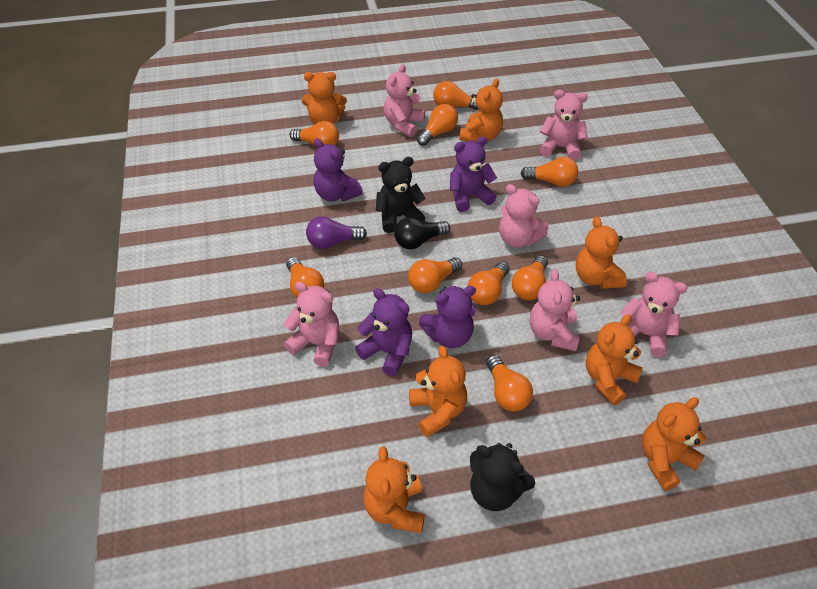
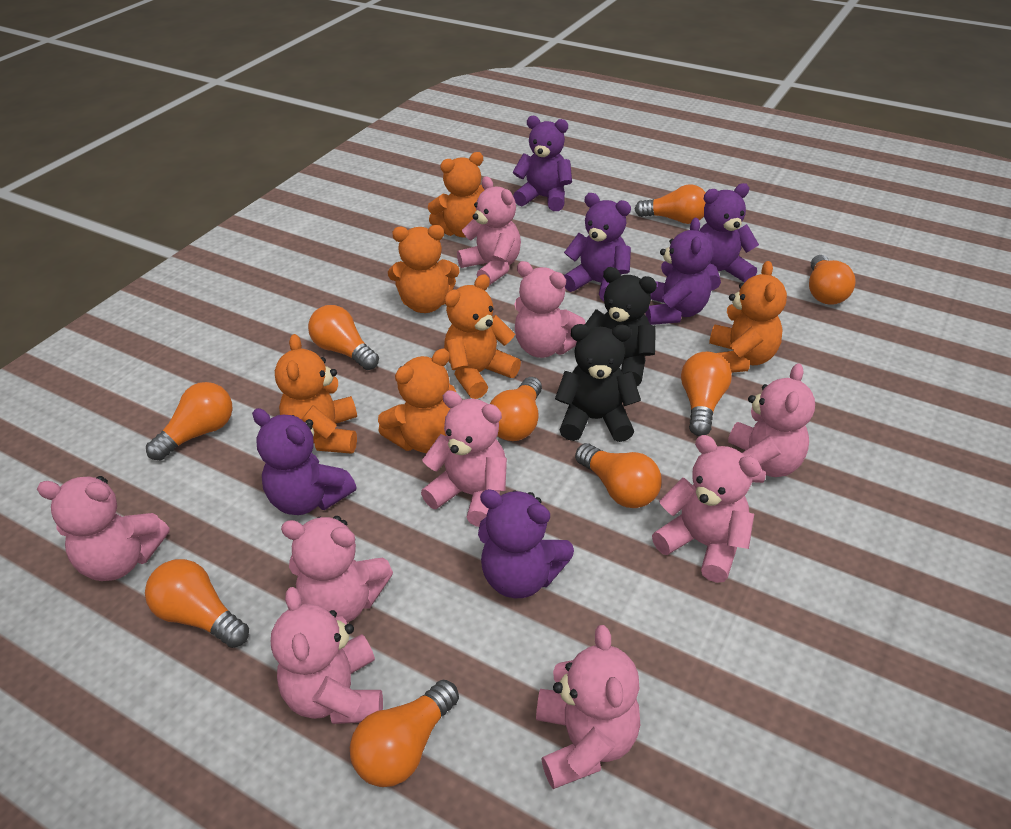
black light bulb: [394,217,450,249] = 1 -> none = 0
orange teddy bear: [302,72,347,124] [363,447,425,533] [409,346,467,438] [459,79,503,142] [576,217,627,289] [586,314,643,405] [642,397,706,491] = 7 -> [275,334,357,454] [378,349,456,453] [388,225,460,313] [428,152,484,238] [444,274,521,399] [709,261,787,373] = 6
pink teddy bear: [284,282,339,367] [384,64,425,137] [499,184,549,248] [530,269,580,351] [540,90,588,160] [620,272,687,357] = 6 -> [37,476,170,581] [271,587,383,724] [281,516,393,623] [421,390,507,527] [457,176,521,285] [514,261,585,358] [536,625,640,789] [652,435,761,583] [728,363,815,483] = 9
purple light bulb: [306,216,367,249] = 1 -> none = 0
purple teddy bear: [314,138,363,202] [355,288,412,376] [419,286,476,348] [450,136,497,212] = 4 -> [252,408,356,515] [478,489,574,598] [513,116,572,211] [564,193,631,301] [646,218,713,325] [699,183,759,290] = 6

